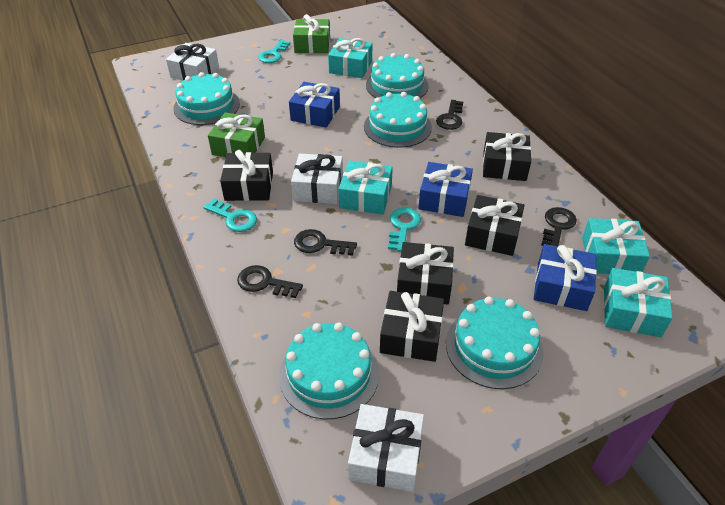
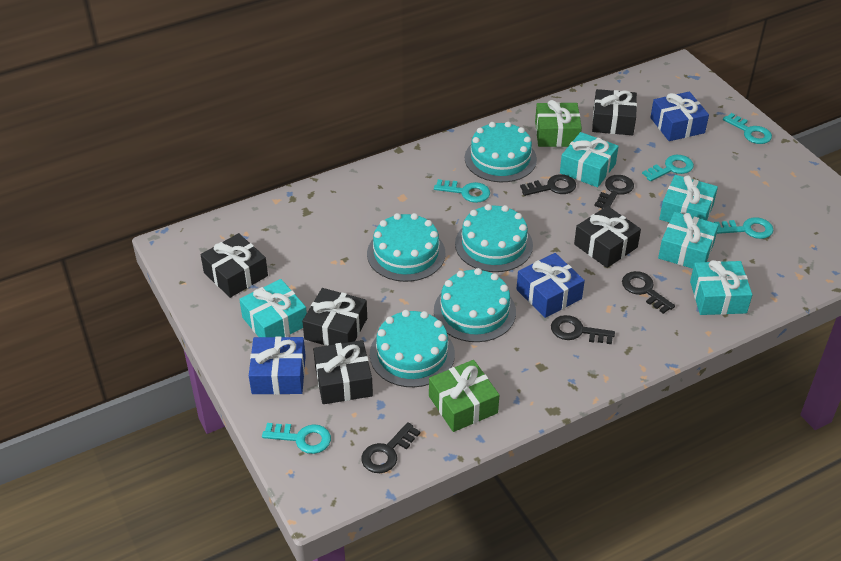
black key: [237,265,303,298] [294,229,357,256] [436,100,463,130] [541,207,577,246] = 4 -> [361,422,420,473] [520,174,576,196] [551,315,615,344] [594,175,634,209] [622,271,675,314] = 5
turquoise gift: [328,38,372,78] [339,160,393,214] [582,218,650,274] [604,268,673,337] = 4 -> [239,279,307,337] [560,132,618,187] [658,212,719,269] [659,175,718,222] [690,260,752,315] = 5
turquoise key: [203,199,257,232] [258,40,290,63] [388,208,421,252] = 3 -> [262,423,331,454] [434,179,490,203] [642,155,694,181] [714,217,774,239] [723,113,772,144] = 5
white gift: [166,43,219,81] [291,153,343,204] [348,404,424,492] = 3 -> none = 0

